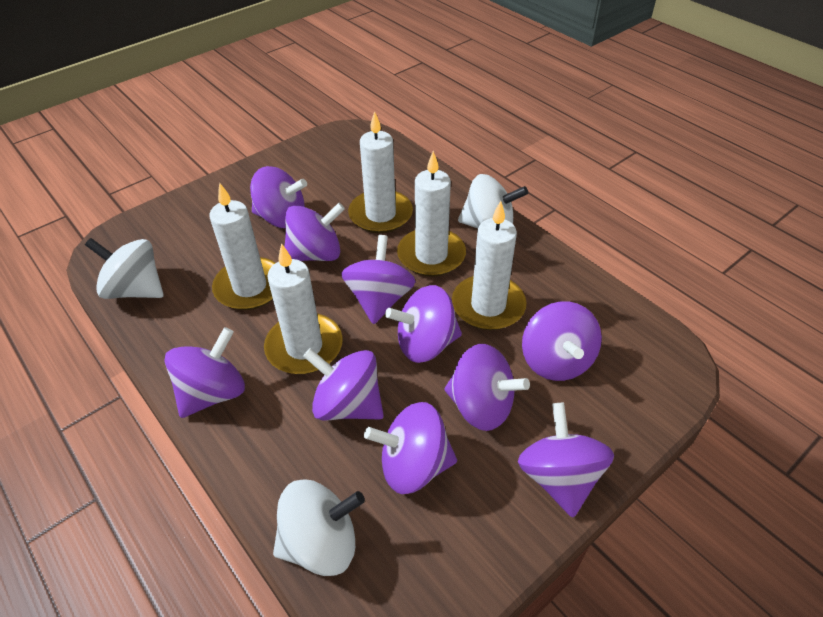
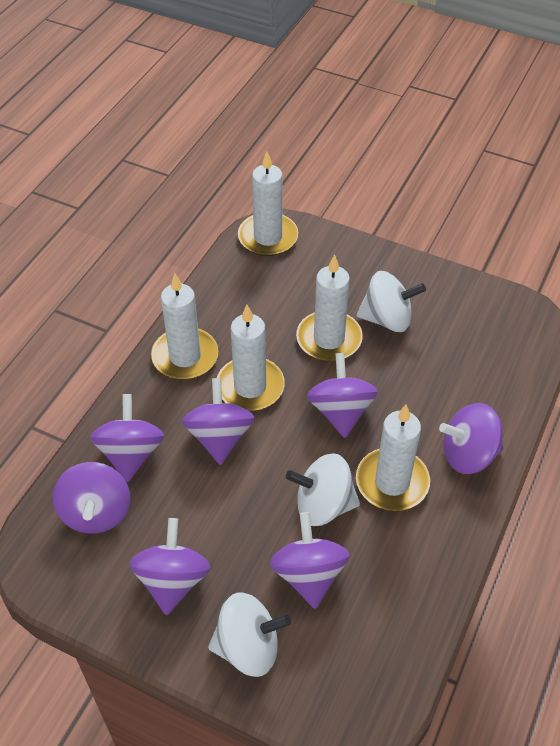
purple spinning top: [165,327,245,418] [250,166,307,228] [285,203,345,261] [303,348,384,421] [341,235,416,324] [364,402,457,494] [385,285,462,363] [445,344,530,431] [518,403,614,517] [522,301,602,381] = 10 -> [53,462,130,534] [90,394,164,482] [129,518,210,615] [182,378,254,465] [270,512,350,609] [307,353,378,438] [439,403,504,474] = 7

